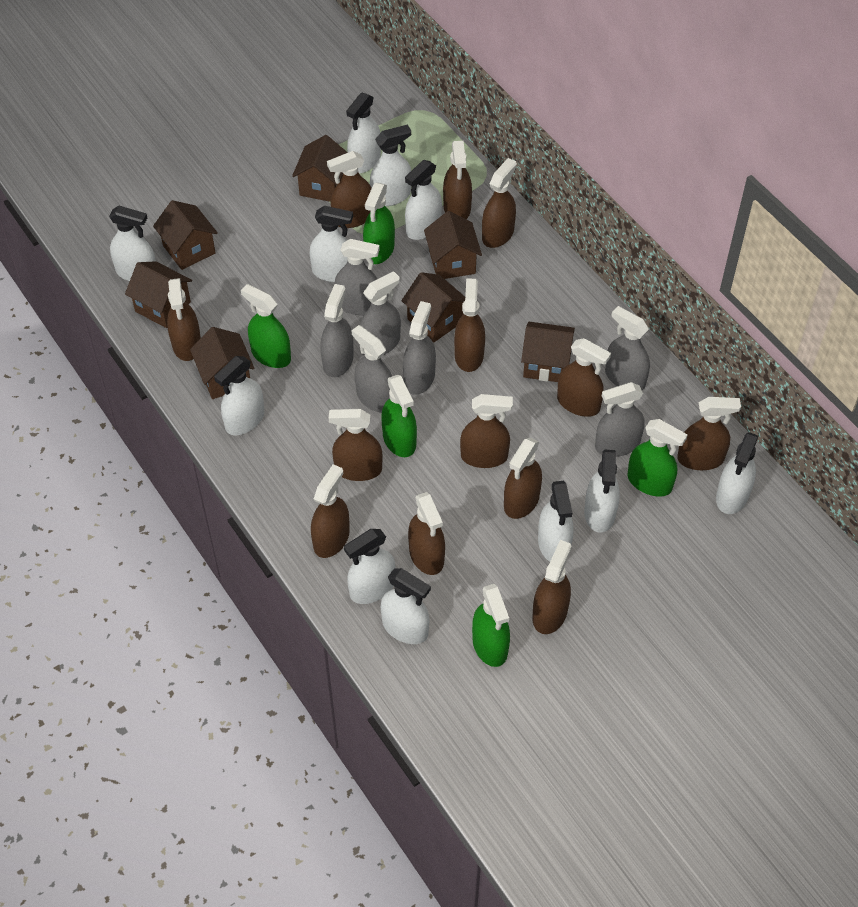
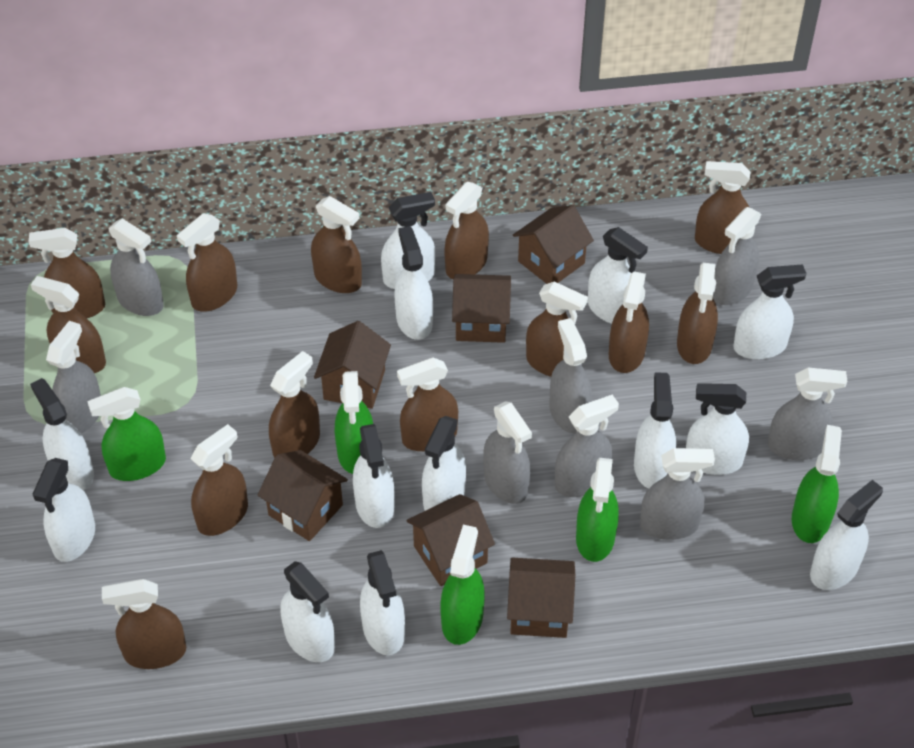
brown house: [125,261,192,328] [153,200,218,270] [190,327,254,399] [292,135,348,202] [401,272,465,342] [424,211,482,279] [521,322,575,382] = 7 -> [257,450,348,541] [314,321,391,409] [406,494,495,586] [452,274,511,343] [507,558,575,638] [513,205,594,284] = 6
grey spray bottle: [320,284,354,377] [335,239,380,315] [352,325,392,413] [360,271,401,356] [403,301,436,395] [595,382,645,457] [605,306,650,390] = 7 -> [46,321,101,434] [108,218,164,316] [483,401,532,504] [549,318,592,434] [555,395,619,497] [640,448,715,540] [713,207,761,305] [768,368,847,460] = 8
white spray bottle: [109,206,156,281] [214,356,264,435] [310,206,353,282] [344,529,395,604] [346,93,381,173] [370,125,411,206] [381,568,431,644] [405,160,442,240] [538,481,573,561] [584,450,620,533] [716,432,758,514] = 11 -> [30,378,94,490] [33,458,95,562] [280,561,335,662] [353,424,394,528] [360,550,405,655] [381,192,435,289] [395,226,433,340] [422,416,466,511] [588,227,648,324] [634,373,676,489] [686,383,749,475] [733,264,806,359] [810,480,883,590] = 13

